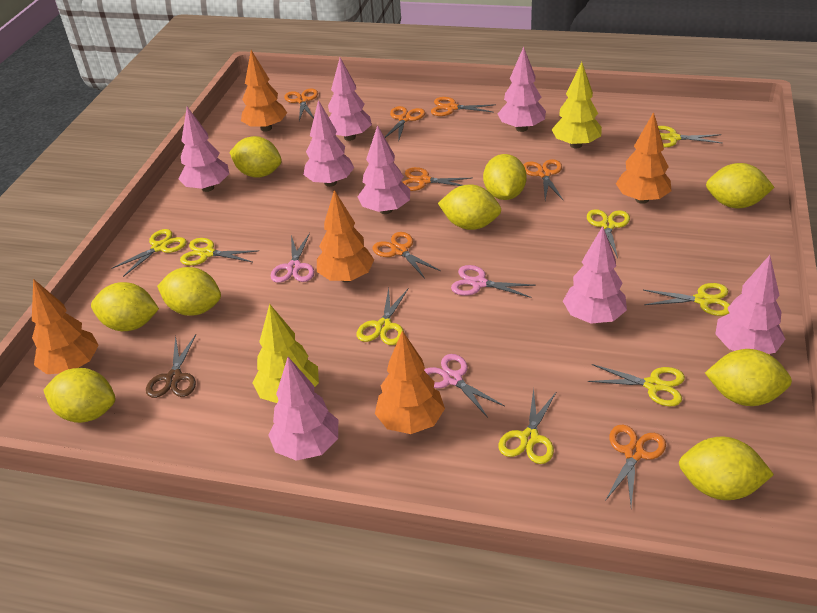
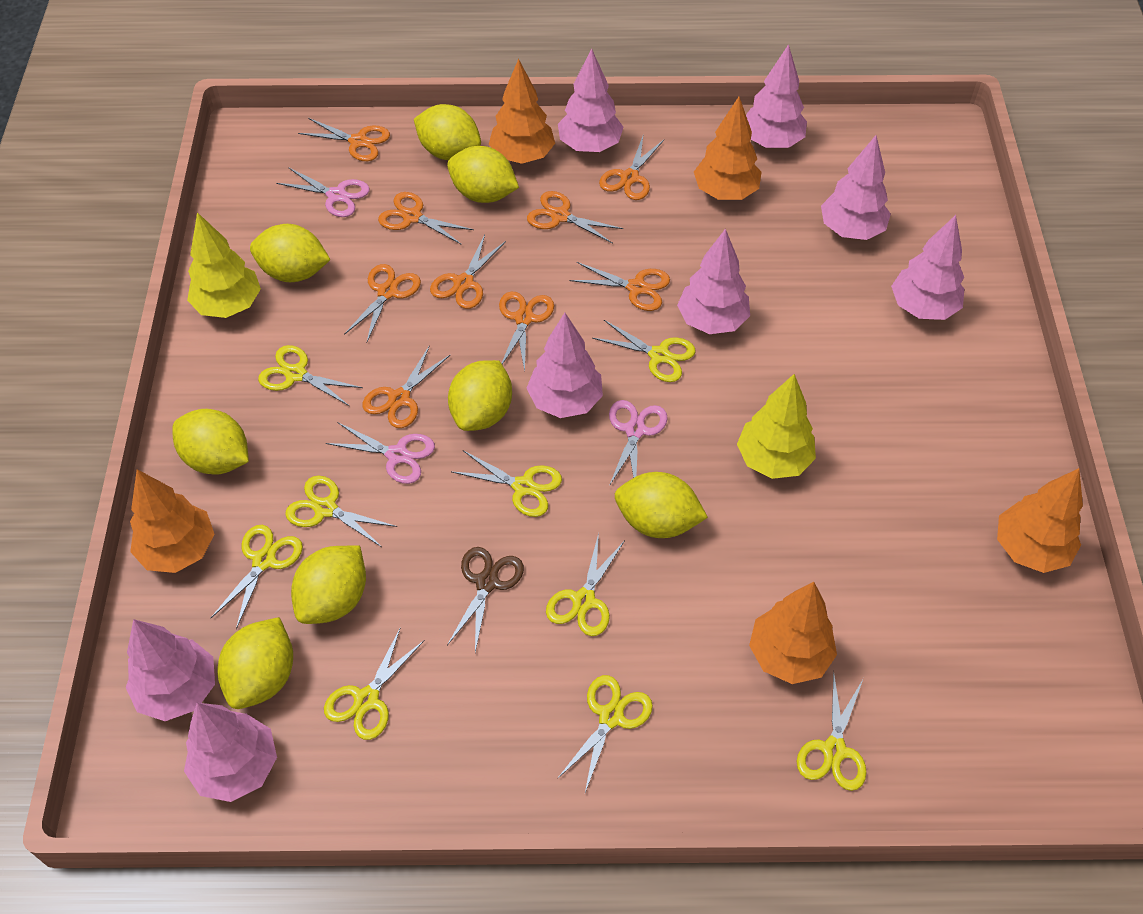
orange scissors: [284,89,318,121] [373,232,441,279] [385,106,425,142] [403,167,472,191] [431,97,496,116] [524,159,563,200] [605,425,666,507] = 7 -> [298,118,390,161] [344,264,421,343] [362,345,450,428] [378,192,474,245] [430,235,506,309] [499,292,554,371] [527,191,623,244] [569,262,670,311] [599,136,664,200] = 9
yellow lemon: [43,368,115,423] [91,282,159,331] [157,267,221,316] [229,136,282,178] [438,184,501,230] [483,154,527,200] [679,437,774,500] [705,349,792,406] [706,163,774,208] = 9 -> [172,409,249,475] [218,617,293,709] [250,224,331,282] [291,545,366,624] [414,104,481,160] [447,146,519,203] [448,360,512,431] [615,472,708,538] = 8
yellow scissors: [111,229,187,277] [180,238,259,266] [357,288,408,345] [498,388,557,464] [587,209,630,258] [588,364,685,406] [643,283,730,316] [658,126,722,148] = 8 -> [211,525,303,629] [258,345,363,406] [285,476,397,547] [324,629,425,740] [452,450,562,517] [546,533,625,636] [557,675,653,792] [593,320,696,382] [797,671,867,791] = 9

